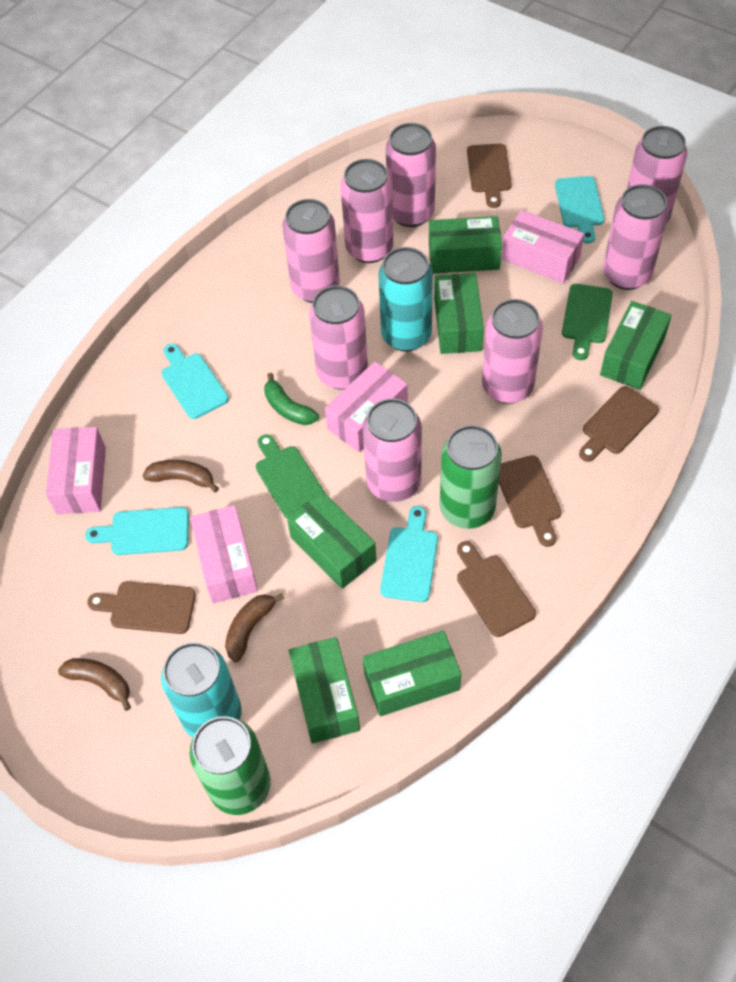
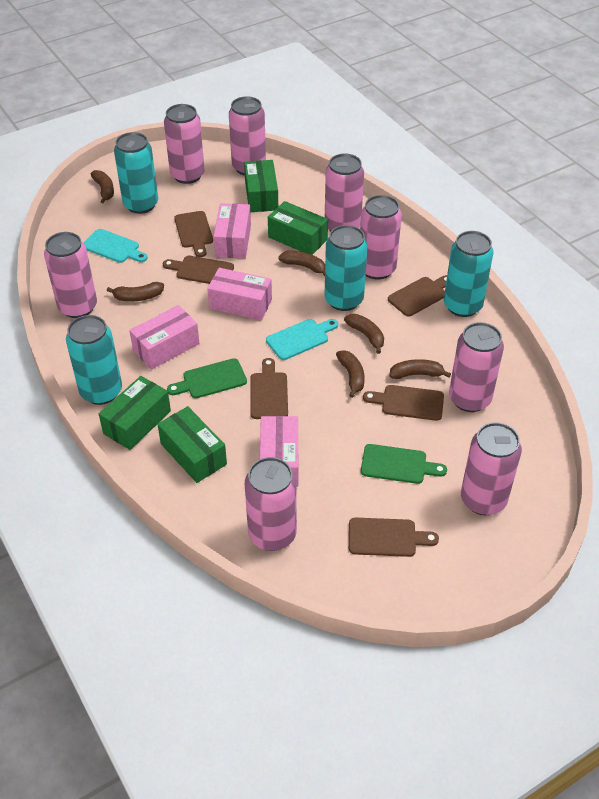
brown banana: [58,658,131,711] [142,460,219,492] [225,593,284,662] = 3 -> [91,170,114,204] [107,282,164,302] [278,251,325,276] [336,350,365,398] [344,314,384,354] [389,359,451,379] = 6
brown cutting board: [87,581,196,634] [457,541,536,637] [467,144,512,208] [499,455,562,547] [579,386,659,462] = 5 -> [163,256,234,284] [174,211,213,257] [250,358,288,419] [349,518,439,557] [363,385,444,421] [388,275,447,317] = 6
green banana: [264,373,319,425] = 1 -> none = 0
green box: [287,491,376,589] [289,637,360,744] [363,630,461,716] [429,216,502,274] [434,273,484,354] [600,301,672,390] = 6 -> [99,376,171,450] [157,406,227,483] [244,160,278,212] [268,201,328,255] = 4
green can: [189,716,271,815] [440,425,502,529] = 2 -> none = 0
turquoise can: [161,642,242,738] [379,247,433,352] = 2 -> [66,315,122,405] [114,132,158,214] [325,225,367,311] [444,231,494,317] = 4
turquoise cutting board: [85,507,189,555] [161,344,229,419] [380,506,438,602] [555,176,604,244] = 4 -> [83,229,148,263] [266,319,338,360] = 2

